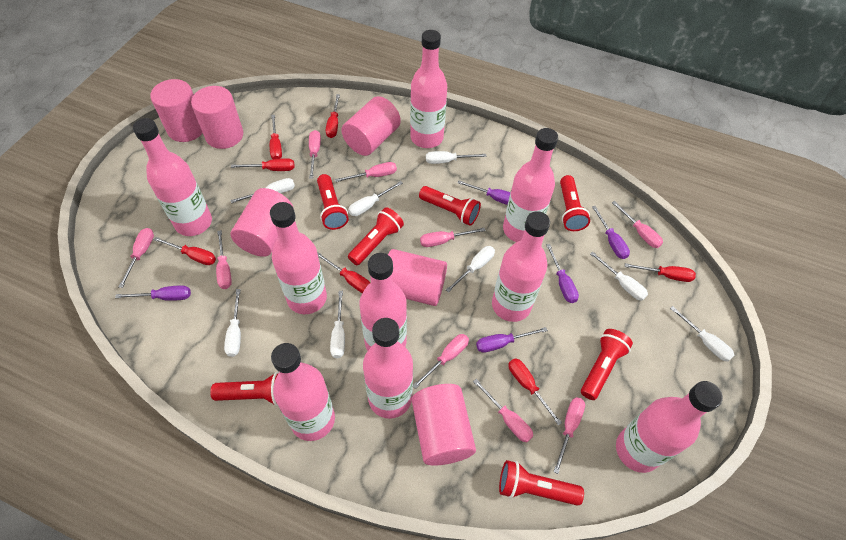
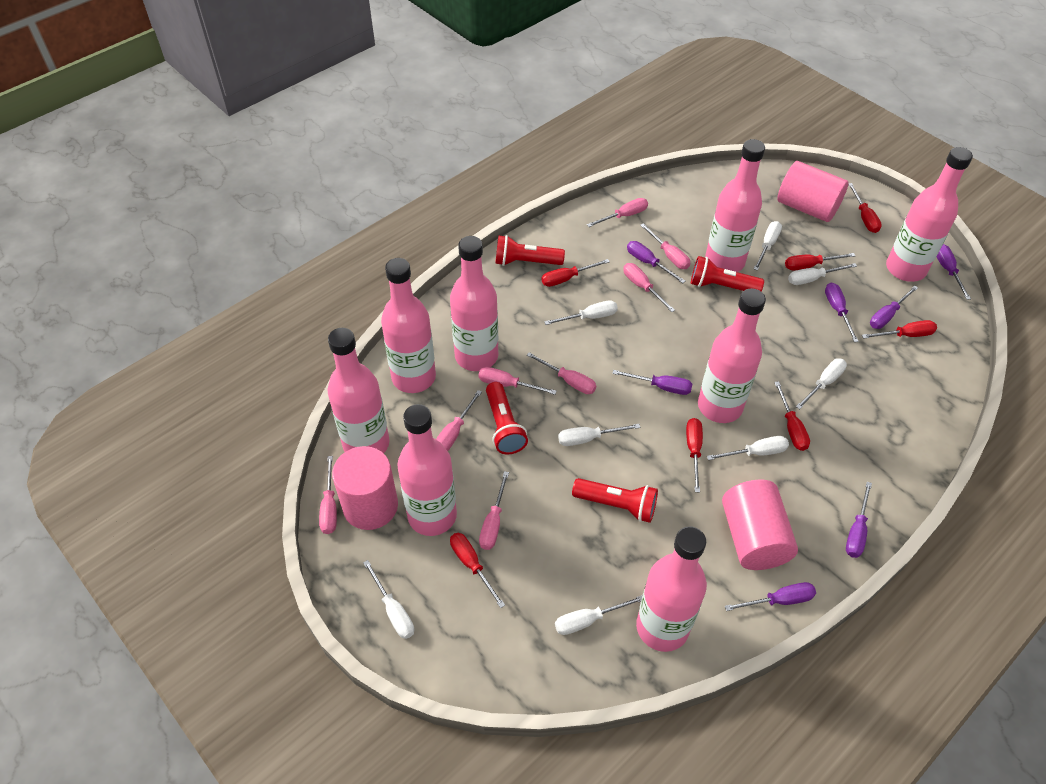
pink bottle: [133,118,212,236] [270,202,327,314] [271,343,335,441] [359,253,407,351] [363,318,413,419] [410,30,447,148] [492,211,550,322] [503,128,558,242] [616,381,723,473] = 9 -> [328,328,389,453] [381,258,436,393] [397,404,457,536] [450,236,498,371] [636,527,707,652] [698,289,766,423] [705,139,765,272] [886,147,973,282] = 8
pink cylinder: [150,79,203,142] [191,86,243,149] [231,188,293,257] [341,96,401,156] [388,249,447,306] [412,384,476,465] = 6 -> [332,446,398,530] [722,480,798,570] [777,161,849,222] = 3
pink screwdriver: [119,228,154,288] [216,230,232,289] [309,130,321,179] [335,162,397,182] [413,334,469,389] [420,228,486,247] [473,379,533,442] [553,397,585,474] [612,201,663,248] = 9 -> [319,456,337,534] [436,390,482,451] [479,367,557,395] [479,471,509,550] [527,352,596,394] [587,198,648,227] [623,263,675,312] [640,223,690,269] = 8
purple screwdriver: [115,285,191,301] [458,180,510,205] [476,327,548,353] [546,244,579,303] [592,206,630,259] = 5 -> [612,370,692,395] [627,241,685,283] [725,582,816,611] [825,283,859,342] [846,482,872,558] [870,286,918,329] [937,244,971,300] = 7
red flashlight: [210,372,279,406] [317,174,349,230] [348,207,404,265] [419,186,481,226] [499,460,584,506] [560,175,590,231] [581,329,633,400] = 7 -> [486,382,528,454] [495,235,565,266] [572,478,658,523] [691,256,764,292] = 4

